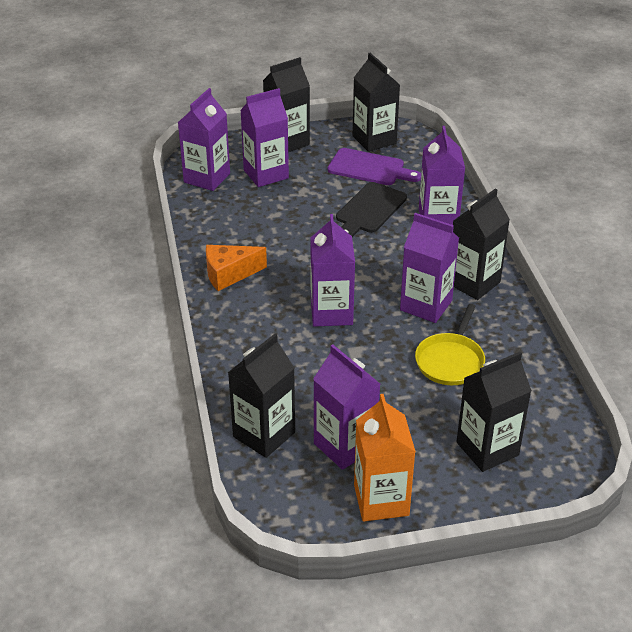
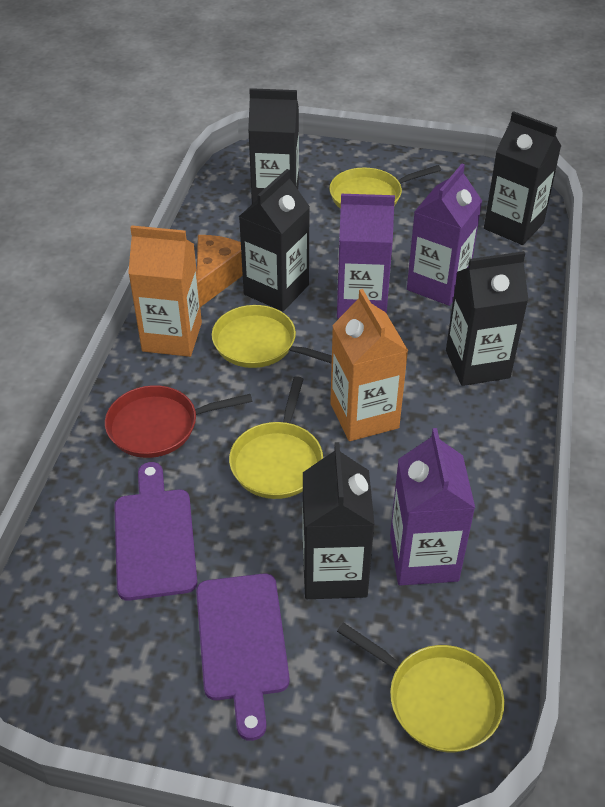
black cutting board: [336,182,407,237] = 1 -> none = 0
orange carton: [354,394,416,521] = 1 -> [128,225,202,357] [330,289,408,441] = 2
purple carton: [178,88,230,191] [240,88,289,187] [310,214,355,327] [313,344,380,470] [400,213,459,323] [419,126,465,225] = 6 -> [337,194,395,318] [390,428,475,585] [407,164,482,306] = 3
purple cutting board: [328,148,421,185] = 1 -> [114,462,197,601] [196,573,289,741] = 2
red pan: none = 0 -> [105,385,252,458] = 1
yellow pan: [415,304,485,385] = 1 -> [212,305,332,368] [229,376,323,499] [329,165,441,209] [337,622,504,752] = 4

